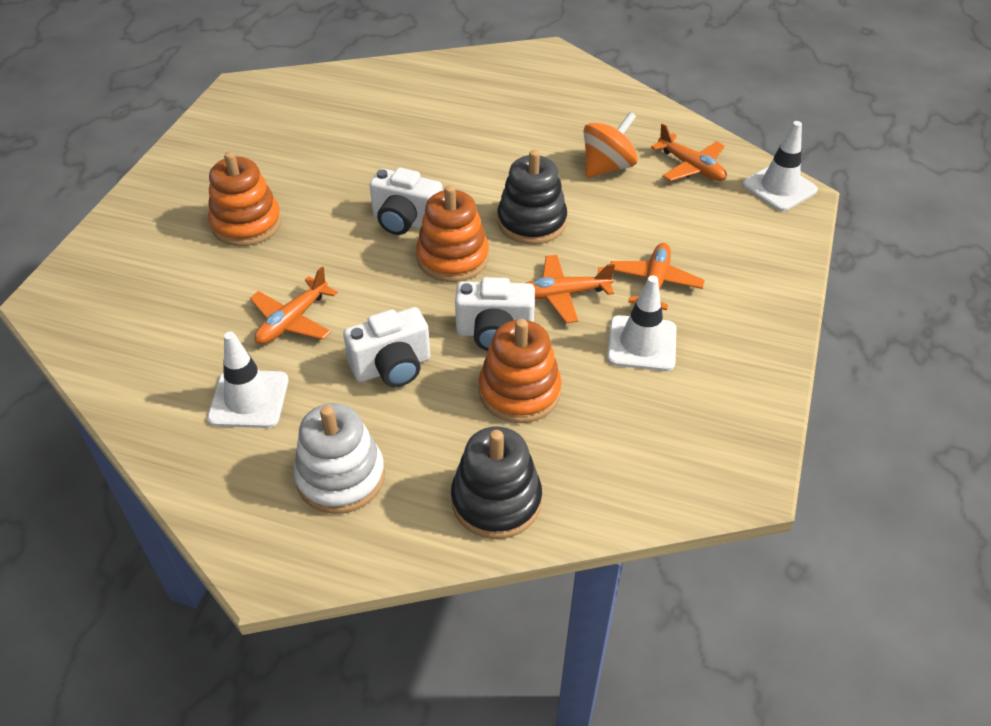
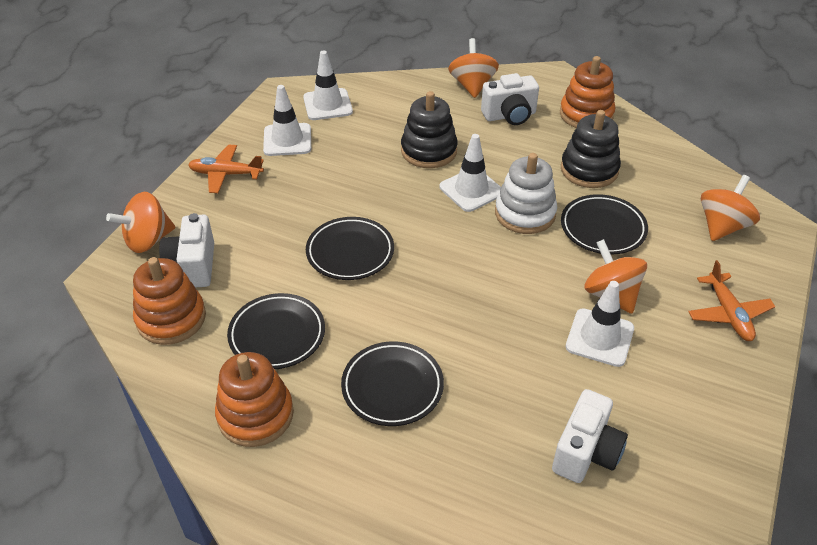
black plate: none = 0 -> [227,293,325,369] [306,217,394,280] [341,341,444,426] [561,194,648,254] = 4
orange plane: [250,267,338,344] [526,255,615,323] [610,243,705,310] [651,123,727,181] = 4 -> [188,144,264,193] [688,260,776,341] = 2
orange spinning top: [583,112,638,178] = 1 -> [106,192,175,253] [448,38,499,98] [584,239,647,314] [701,175,760,241] = 4
white traffic cone: [207,331,288,428] [607,275,676,371] [742,121,818,211] = 3 -> [263,85,311,156] [303,50,353,120] [439,134,501,212] [566,281,634,367] = 4

